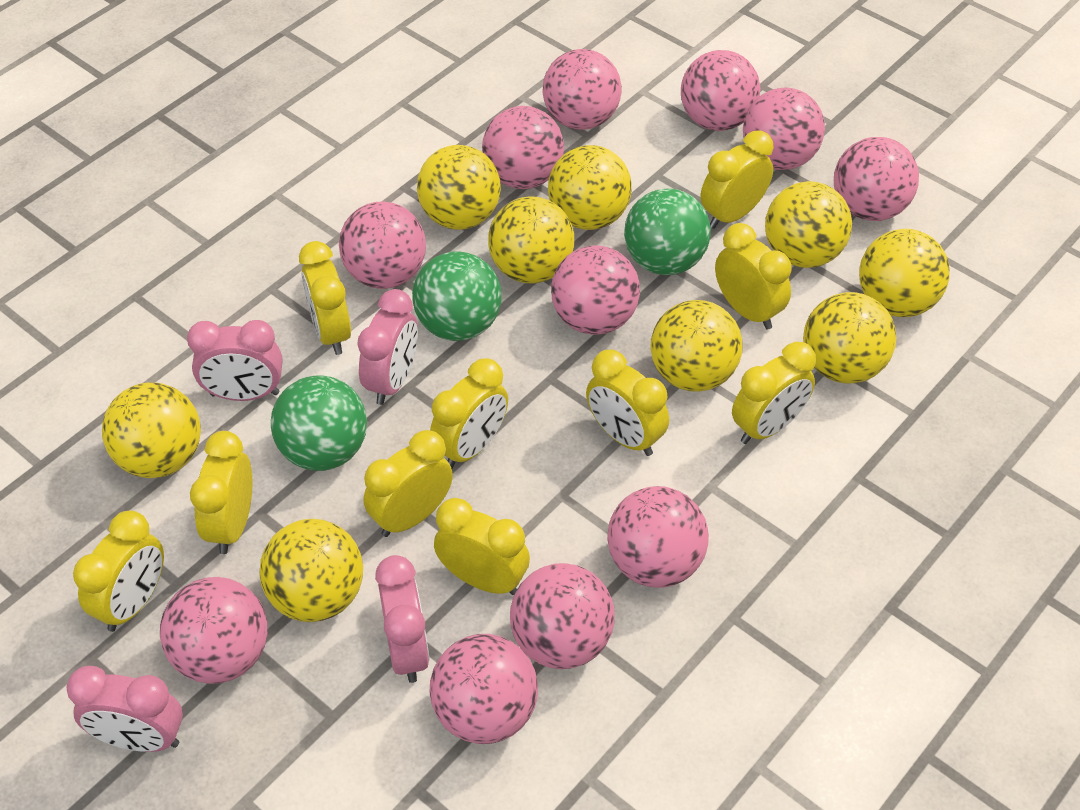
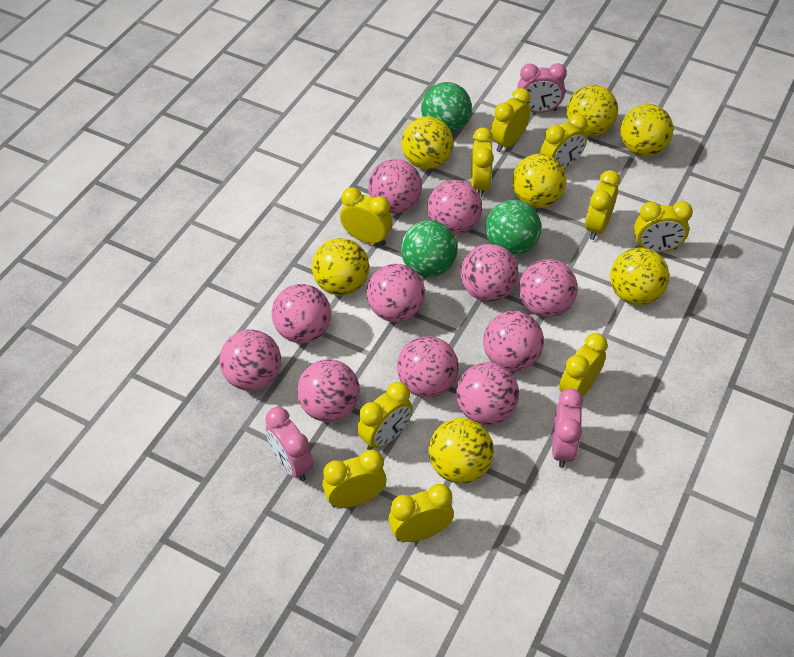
pink clock: [66,666,183,752] [187,320,283,401] [357,289,418,405] [375,555,429,683] = 4 -> [265,407,313,481] [517,63,567,113] [552,388,583,468] = 3
yellow ball: [102,383,201,478] [259,519,363,622] [417,145,501,230] [488,196,574,284] [548,145,632,230] [650,300,743,392] [765,181,852,268] [803,292,896,383] [859,229,950,317] = 9 -> [312,238,369,296] [401,116,453,169] [429,418,494,484] [512,154,566,208] [567,85,618,137] [610,247,669,305] [620,104,673,157] = 7

